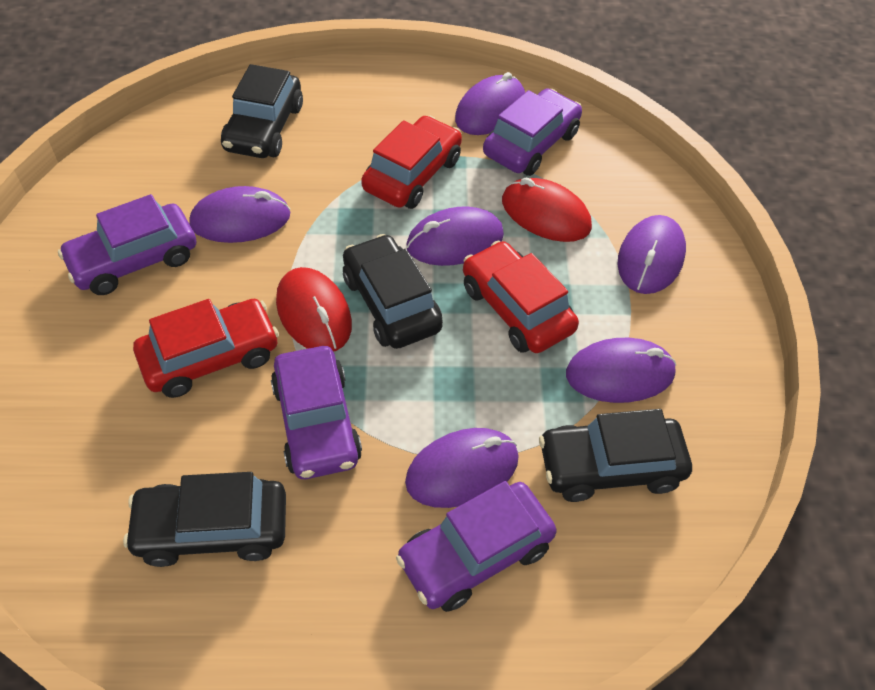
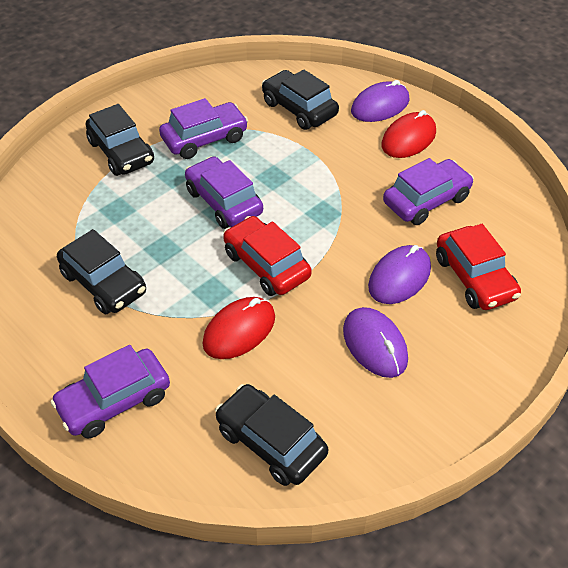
purple mouse: [189,186,290,243] [405,428,519,508] [406,206,504,266] [455,72,525,135] [566,338,676,403] [618,215,686,294] = 6 -> [343,307,408,378] [351,80,410,122] [368,245,431,304] = 3
red car: [133,299,279,398] [361,116,462,209] [463,241,579,353] = 3 -> [223,216,312,296] [436,224,521,310] = 2

